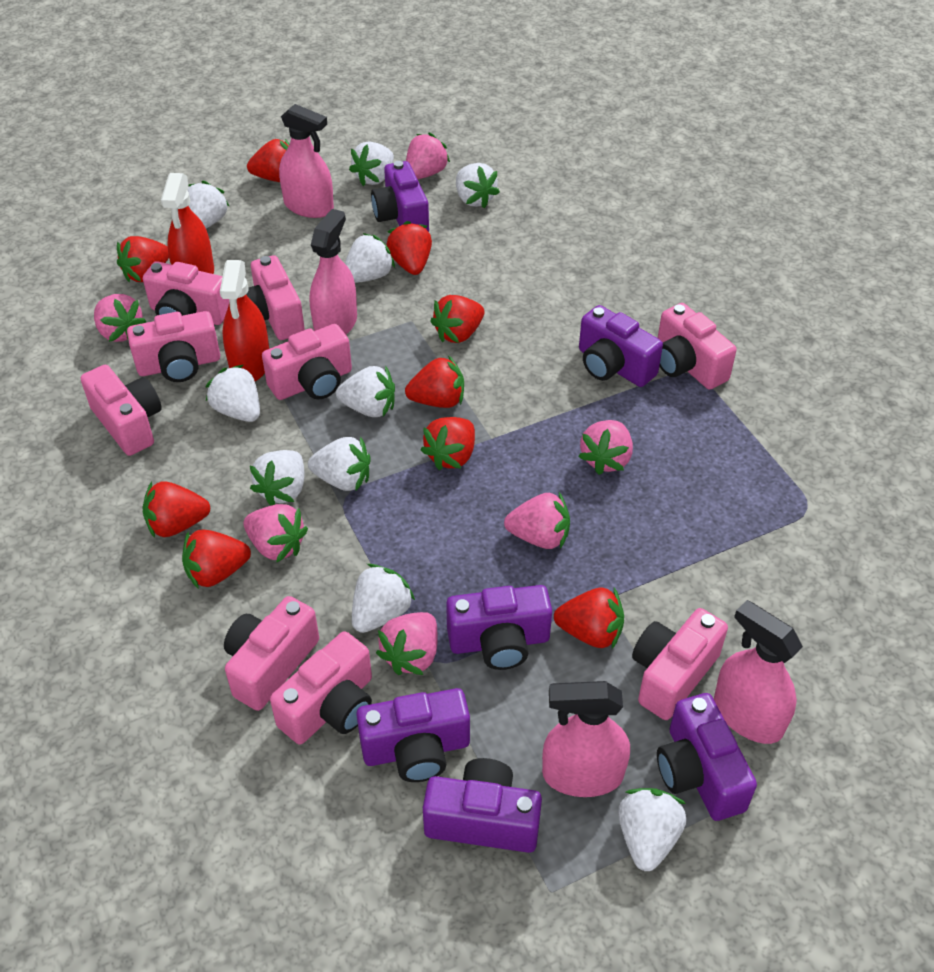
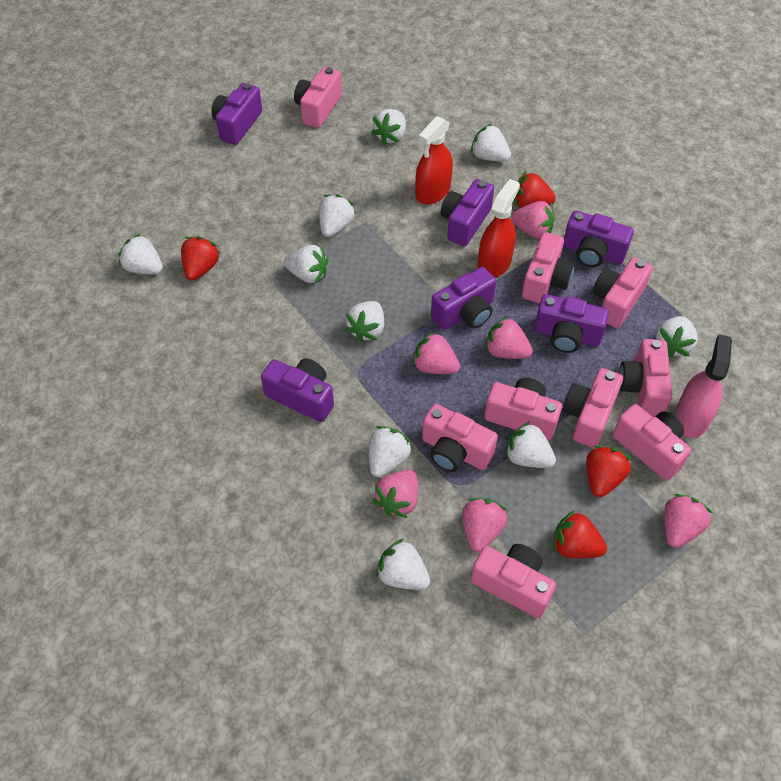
pink spray bottle: [279,104,334,218] [310,209,357,335] [542,681,630,797] [714,600,803,744] = 4 -> [675,334,732,438] = 1
red strawberry: [117,236,169,282] [142,481,210,538] [182,529,251,589] [247,139,290,182] [387,221,432,275] [405,355,464,408] [421,417,475,470] [430,295,484,343] [554,588,624,649] = 9 -> [181,236,221,281] [514,171,556,208] [553,510,607,558] [586,445,632,497] = 4

